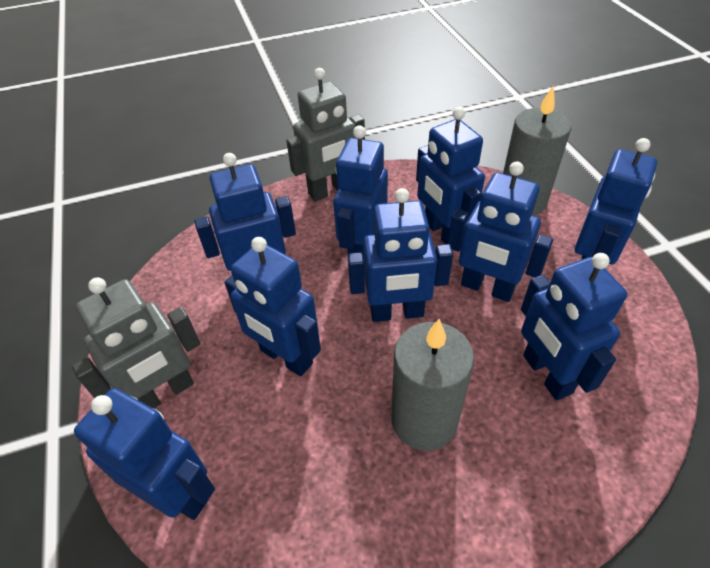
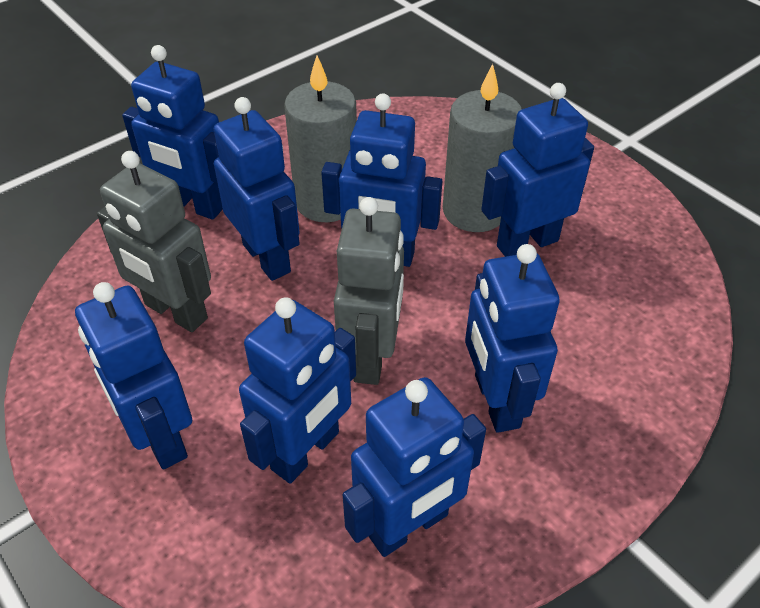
blue robot: [74,388,215,520] [194,153,296,271] [225,237,321,376] [333,125,388,258] [348,188,453,322] [416,107,485,244] [448,161,553,302] [521,253,627,400] [575,138,657,264] = 9 -> [75,282,192,470] [122,45,223,220] [214,97,300,281] [239,297,356,484] [321,94,442,267] [343,377,486,557] [465,244,560,433] [481,83,594,257] = 8

